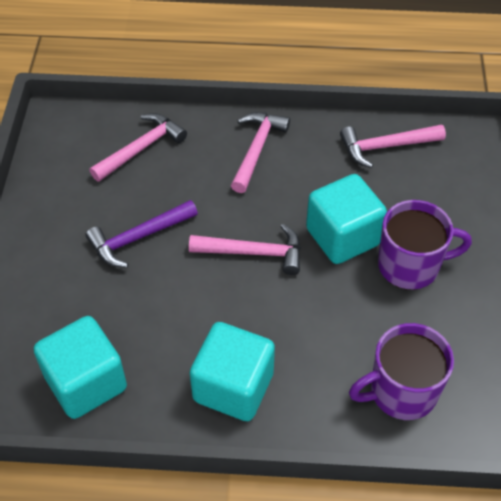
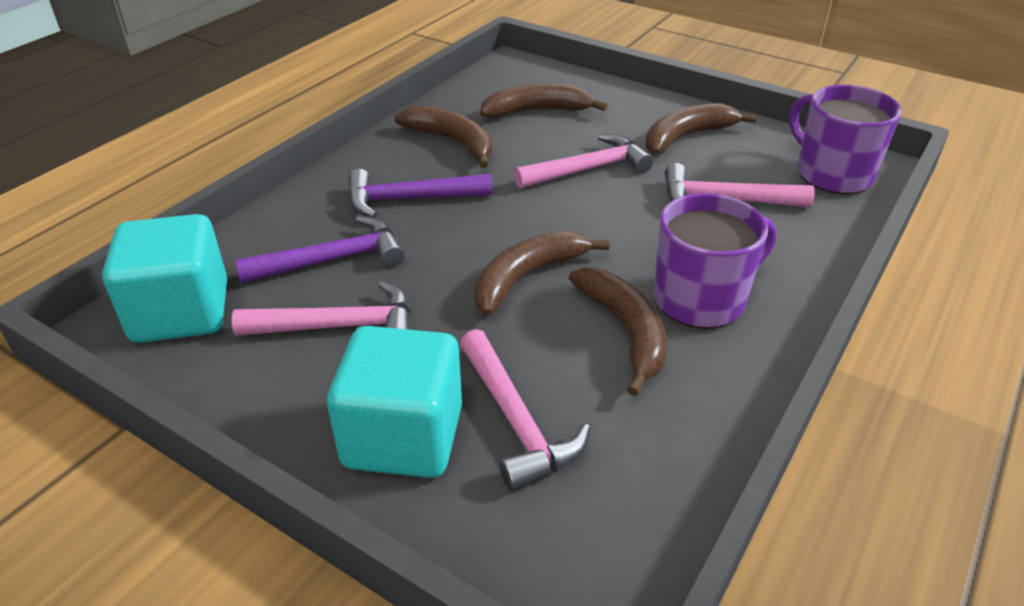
brown banana: none = 0 -> [394,105,492,168] [474,231,610,316] [480,83,608,118] [569,267,667,396] [645,103,757,155] = 5
purple hammer: [85,200,198,267] = 1 -> [235,216,405,283] [348,169,492,218] = 2
turquoise cube: [34,316,127,419] [190,322,275,421] [306,174,387,264] = 3 -> [102,214,227,343] [327,326,462,478] = 2

